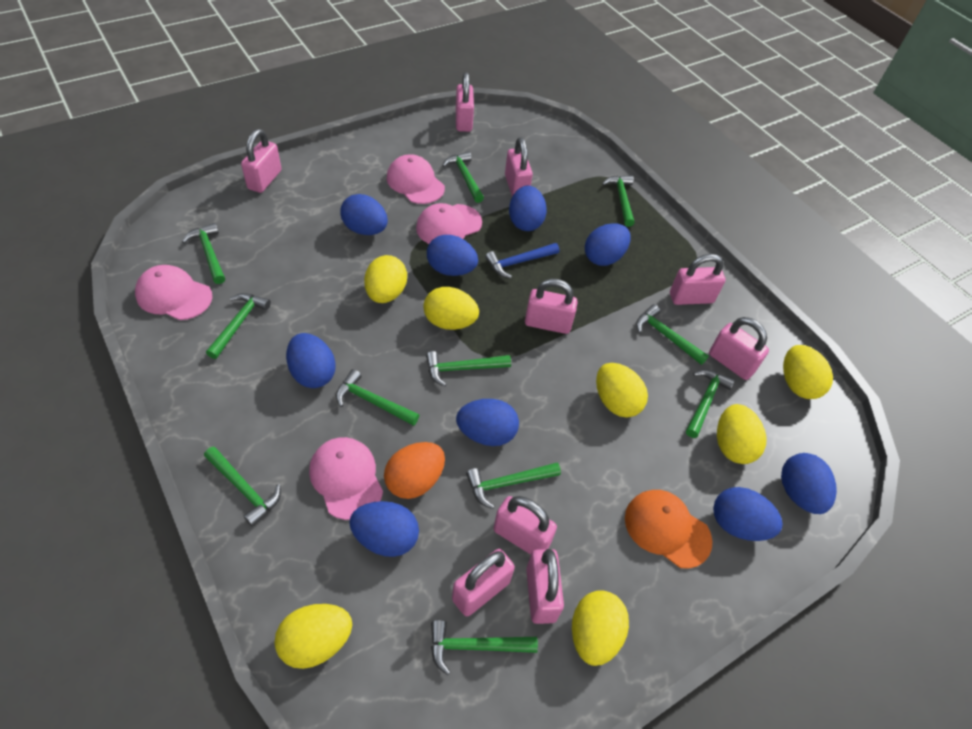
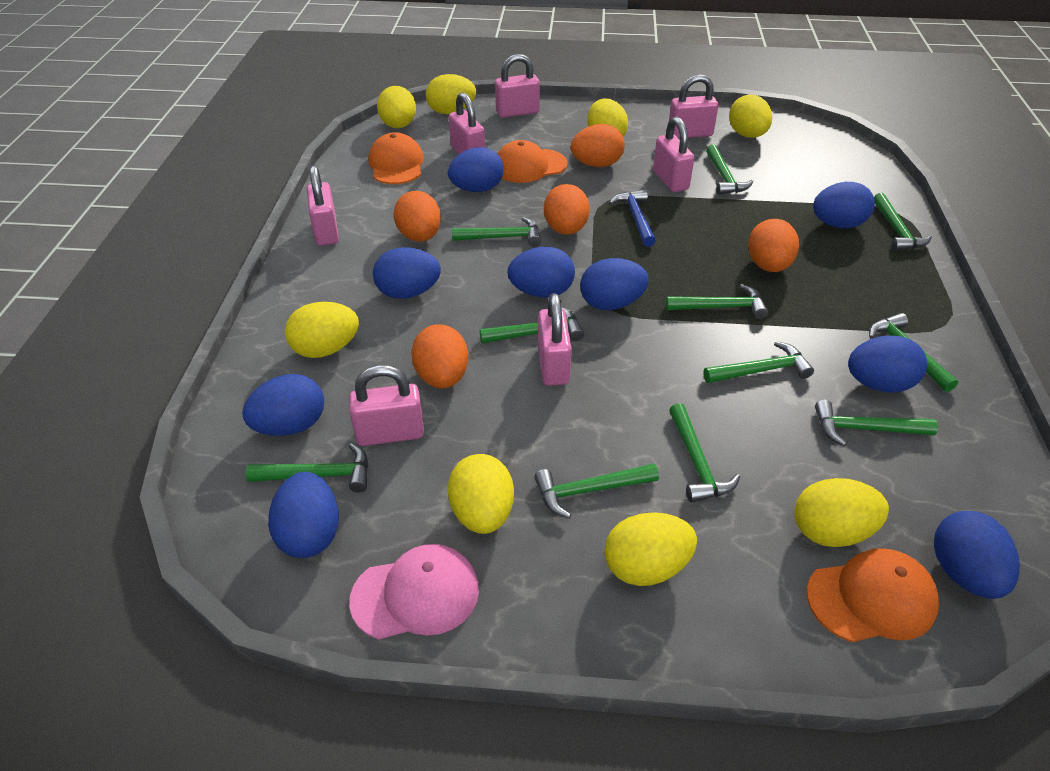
orange cap: [625,490,712,569] = 1 -> [369,132,424,184] [497,140,568,183] [807,548,939,642] = 3
orange egg: [384,442,445,499] = 1 -> [393,191,441,242] [411,324,468,388] [544,184,590,235] [571,124,625,167] [748,219,799,272] = 5
pink cap: [135,265,212,320] [309,437,383,520] [387,154,445,204] [416,203,482,244] = 4 -> [349,544,479,639] = 1
pink padlock: [241,129,281,193] [452,549,515,617] [456,72,474,132] [493,496,557,555] [505,137,533,197] [525,279,578,334] [526,549,564,624] [670,254,725,305] [709,317,769,380] = 9 -> [307,165,339,246] [349,365,424,446] [449,92,485,154] [495,54,540,118] [538,293,572,386] [653,117,694,192] [669,74,718,138] = 7
yellow egg: [275,604,352,669] [364,255,407,303] [423,287,479,330] [572,590,629,666] [596,363,648,417] [717,404,767,464] [783,345,833,399] = 7 -> [285,302,359,358] [377,86,416,128] [426,74,476,114] [448,454,514,534] [587,99,628,137] [605,512,697,586] [729,94,772,138] [794,478,889,547] = 8

